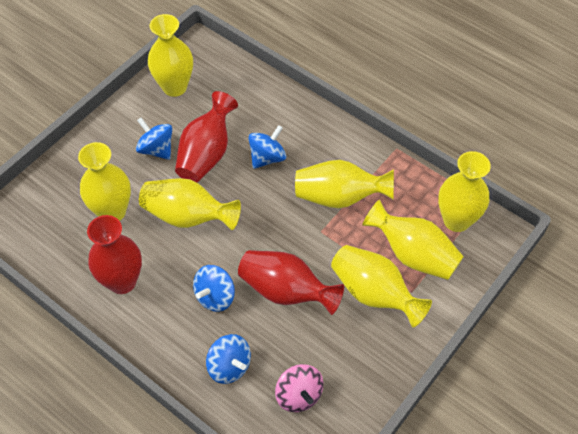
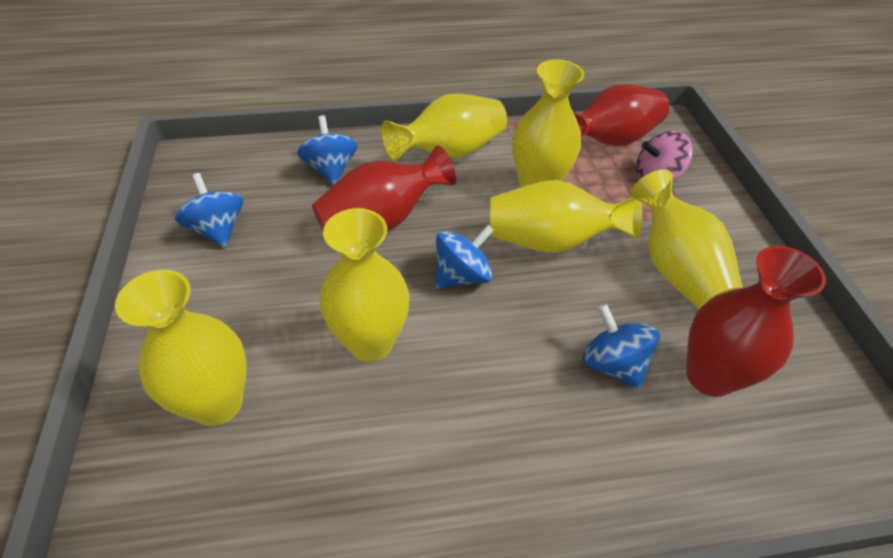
yellow vase: [78,142,131,221] [139,178,241,230] [148,14,193,97] [295,160,394,208] [331,245,432,327] [362,200,464,280] [438,151,491,232] = 7 -> [115,270,247,426] [320,208,410,362] [382,94,507,161] [490,180,643,253] [512,60,584,188] [631,169,743,309] = 6

